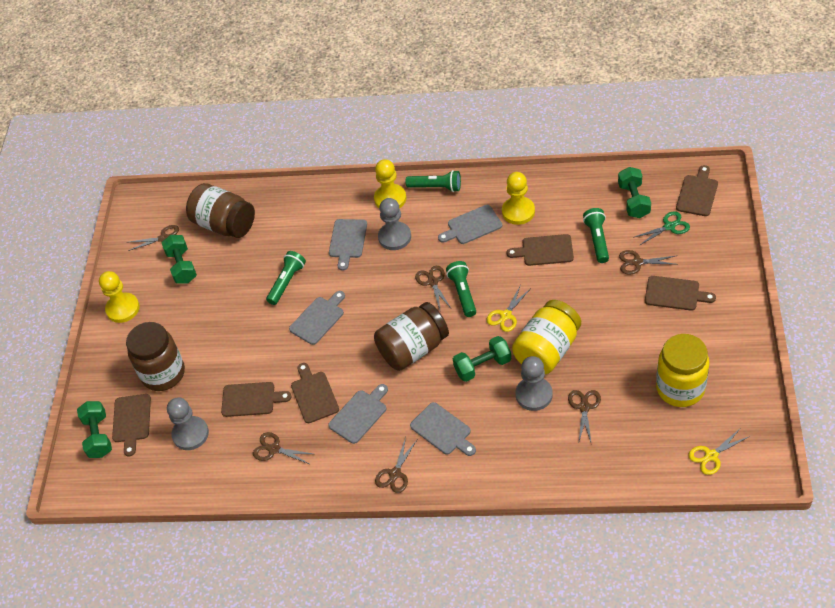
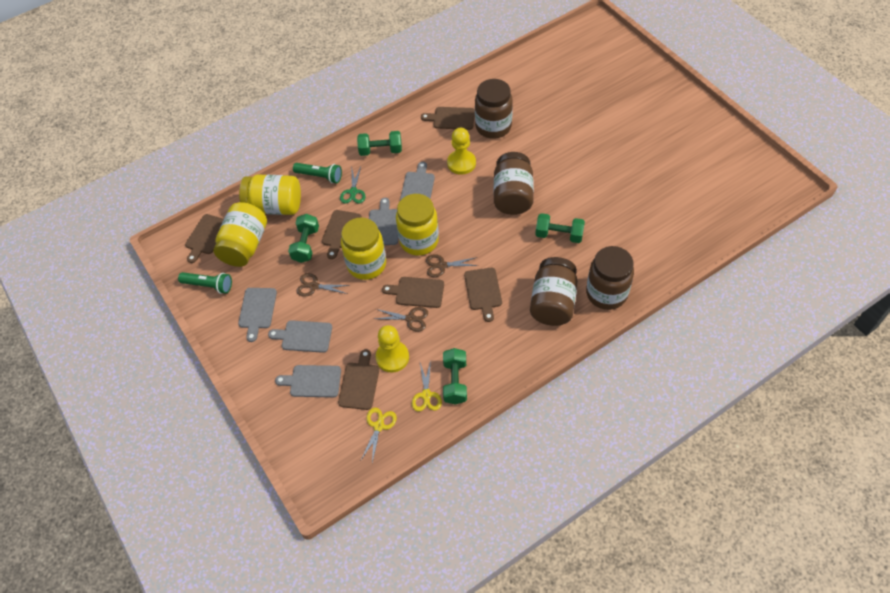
brown jar: [126,322,185,391] [186,183,255,238] [374,302,449,371] = 3 -> [475,79,513,139] [494,152,534,215] [530,257,578,326] [586,246,634,310] = 4
brown scissors: [128,225,179,251] [253,432,313,464] [375,437,417,493] [415,266,451,310] [568,390,601,444] [619,250,678,275] = 6 -> [296,273,350,297] [374,307,428,332] [426,254,478,277] = 3
green flashlight: [266,251,306,305] [405,170,461,192] [446,261,476,317] [583,208,609,263] = 4 -> [178,272,232,294] [293,163,342,183] = 2
grey pawn: [167,397,209,450] [378,198,411,250] [515,356,553,411] = 3 -> none = 0
yellow jar: [512,300,581,374] [656,334,710,407] = 2 -> [213,202,267,267] [239,175,301,215] [341,218,386,280] [396,194,439,256] = 4
yellow pawn: [99,271,140,323] [374,159,407,208] [502,172,535,225] = 3 -> [376,325,409,372] [447,128,476,175] = 2

